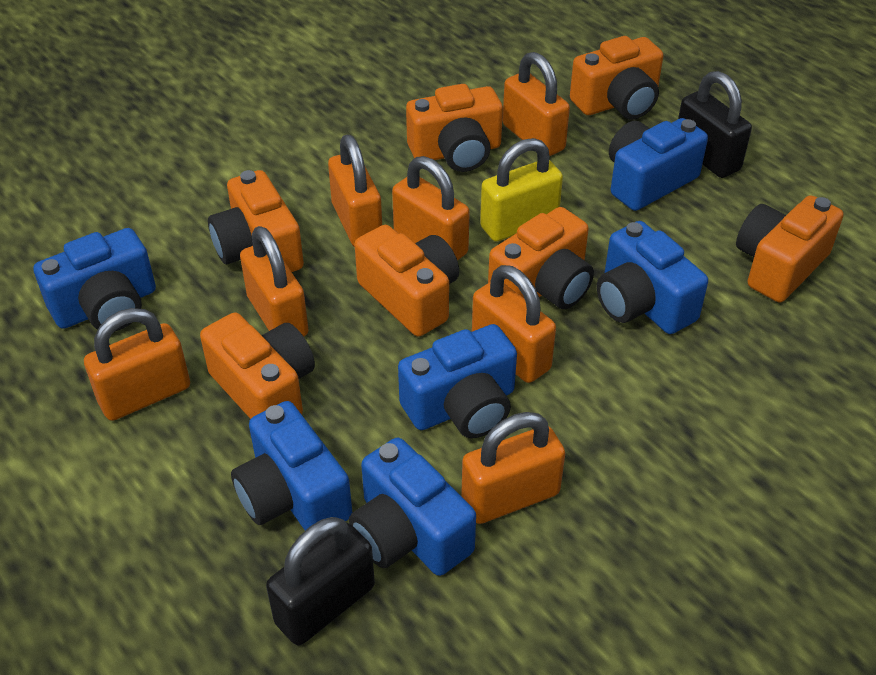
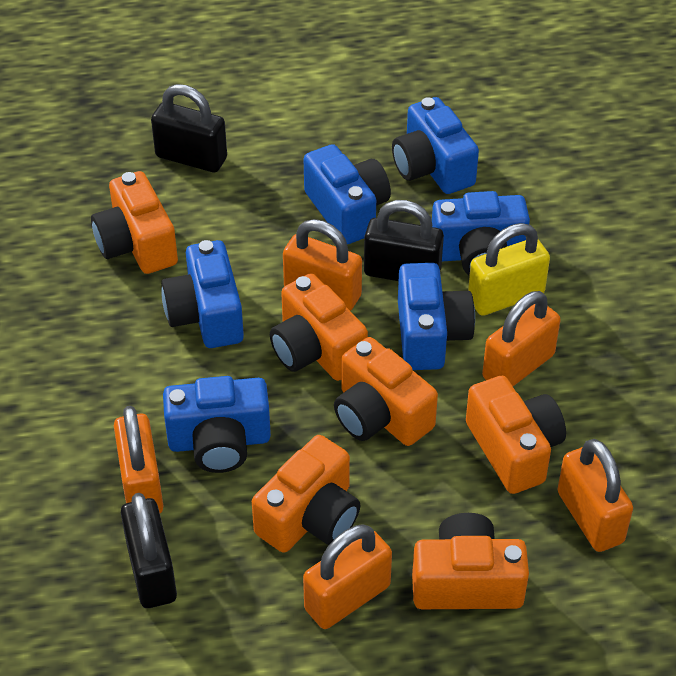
black padlock: [266,517,375,646] [678,71,752,178] = 2 -> [121,493,177,608] [151,84,227,172] [364,200,444,281] = 3
orange camera: [200,313,315,419] [208,170,304,272] [355,225,459,337] [406,84,503,172] [488,207,594,309] [570,36,663,119] [736,195,843,302] = 7 -> [91,171,178,274] [252,435,360,553] [270,273,368,381] [334,337,438,446] [412,513,529,609] [466,376,566,494] = 6
orange padlock: [84,308,190,421] [240,226,309,337] [328,135,382,247] [392,156,470,261] [461,412,565,524] [472,265,556,383] [503,52,570,156] = 7 -> [114,406,163,513] [283,219,362,311] [303,524,392,629] [482,291,561,386] [558,439,633,552] = 5

